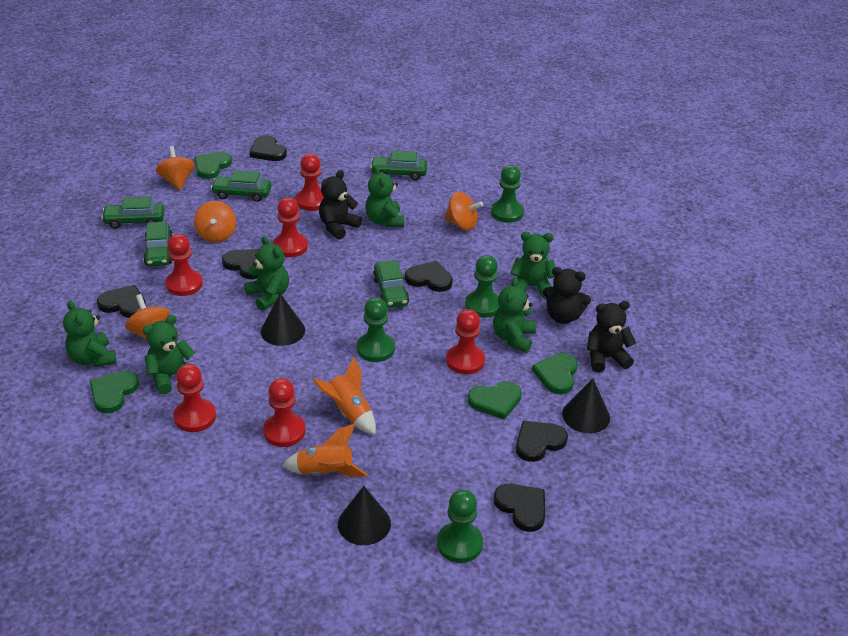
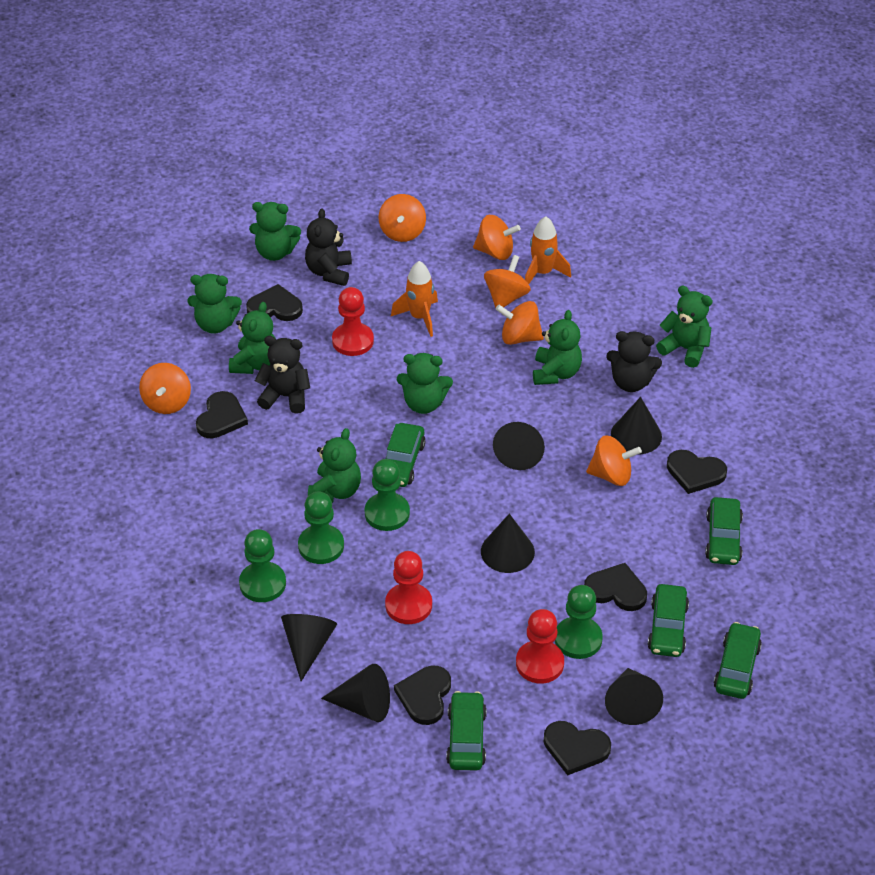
black cone: [261,294,305,346] [338,486,391,545] [562,379,610,433] = 3 -> [281,614,337,681] [321,664,390,722] [481,514,535,573] [493,422,545,470] [605,668,663,725] [611,397,662,455] = 6
green heart: [90,370,139,413] [194,152,232,179] [468,381,522,420] [532,353,578,394] = 4 -> none = 0
green teddy bear: [63,300,117,367] [143,315,195,394] [244,236,289,311] [365,166,404,227] [493,277,536,353] [510,232,555,299] = 6 -> [188,274,242,334] [229,302,276,374] [249,202,301,261] [308,428,361,503] [397,353,453,414] [533,310,582,385] [656,286,713,368] = 7
orange spinning top: [125,294,170,340] [156,146,195,190] [194,201,236,243] [444,192,483,230] = 4 -> [139,363,191,414] [378,194,426,242] [473,215,521,260] [484,255,531,308] [496,301,544,345] [586,435,642,486] = 6
red pawn: [165,234,203,296] [174,364,216,432] [263,378,306,447] [273,198,308,257] [295,154,324,211] [446,309,485,375] = 6 -> [332,287,374,356] [385,551,432,624] [516,609,564,683] = 3

